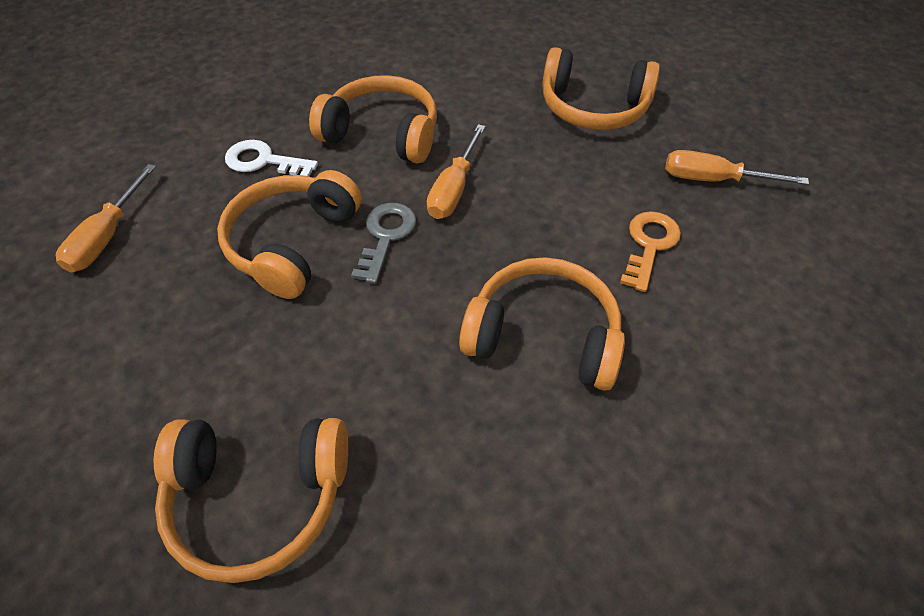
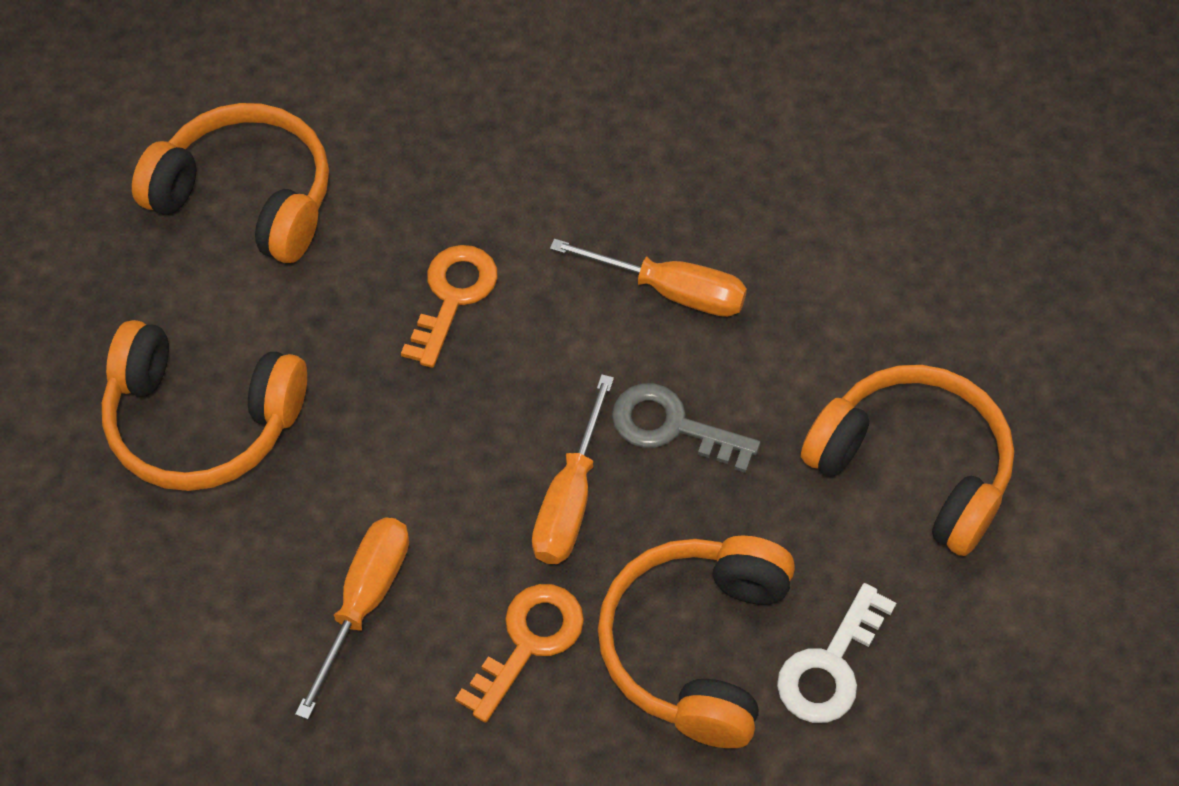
orange headphones: [154,418,348,583] [217,170,362,299] [309,75,437,164] [459,257,625,391] [542,47,660,130] = 5 -> [102,320,307,491] [132,103,329,263] [598,535,795,748] [801,365,1014,556] = 4
orange key: [620,211,681,292] = 1 -> [401,245,498,368] [455,584,584,723] = 2

